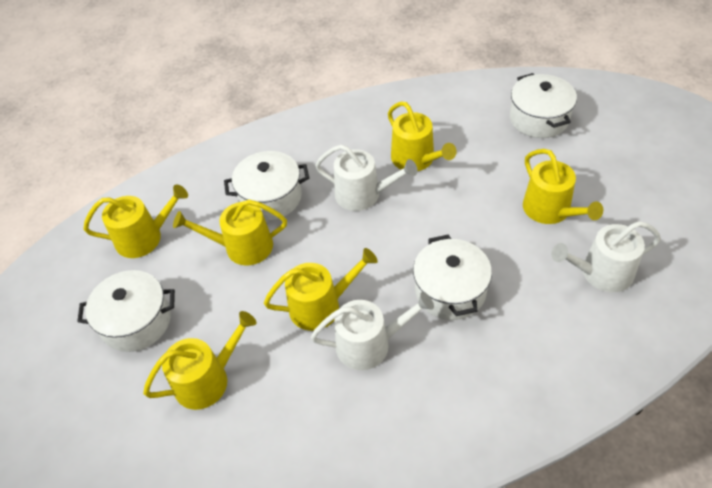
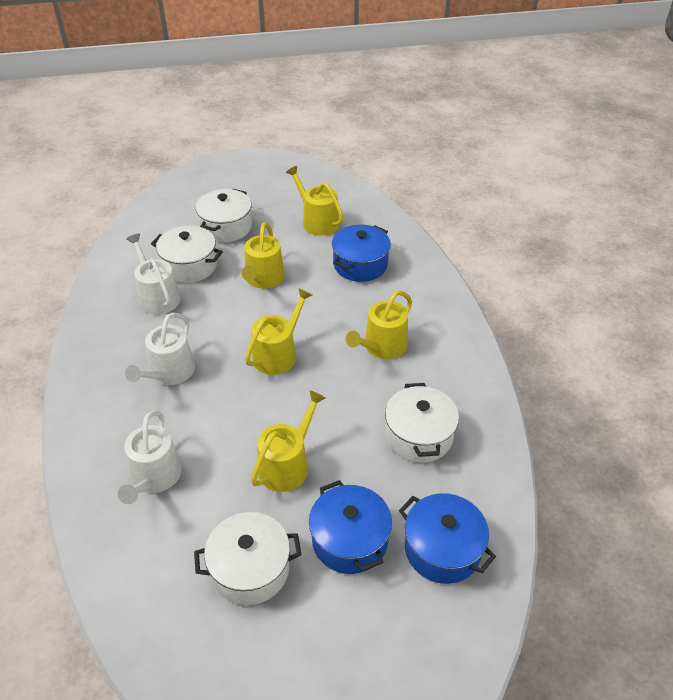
blue pot: none = 0 -> [309,480,392,574] [332,225,391,282] [399,493,496,584] = 3
yellow watering can: [83,184,188,258] [143,311,257,410] [173,200,287,265] [264,248,378,331] [388,101,457,171] [523,149,603,224] = 6 -> [242,222,285,289] [245,288,312,375] [251,390,325,492] [286,166,343,236] [346,291,412,359] = 5

